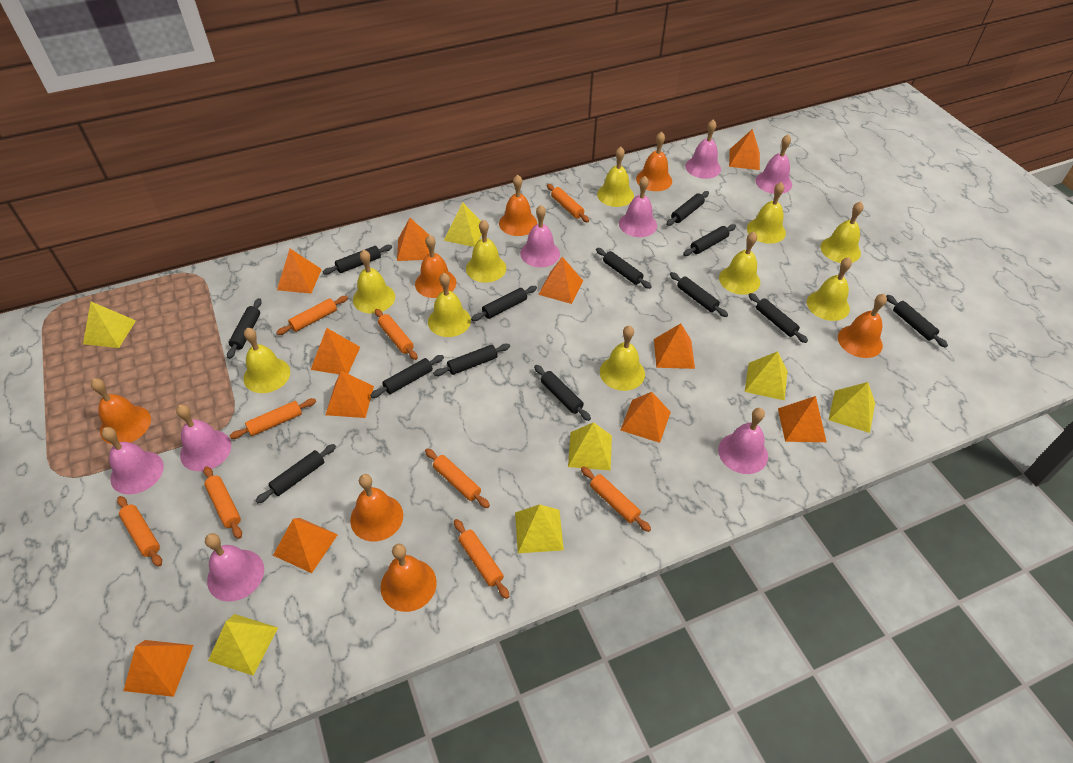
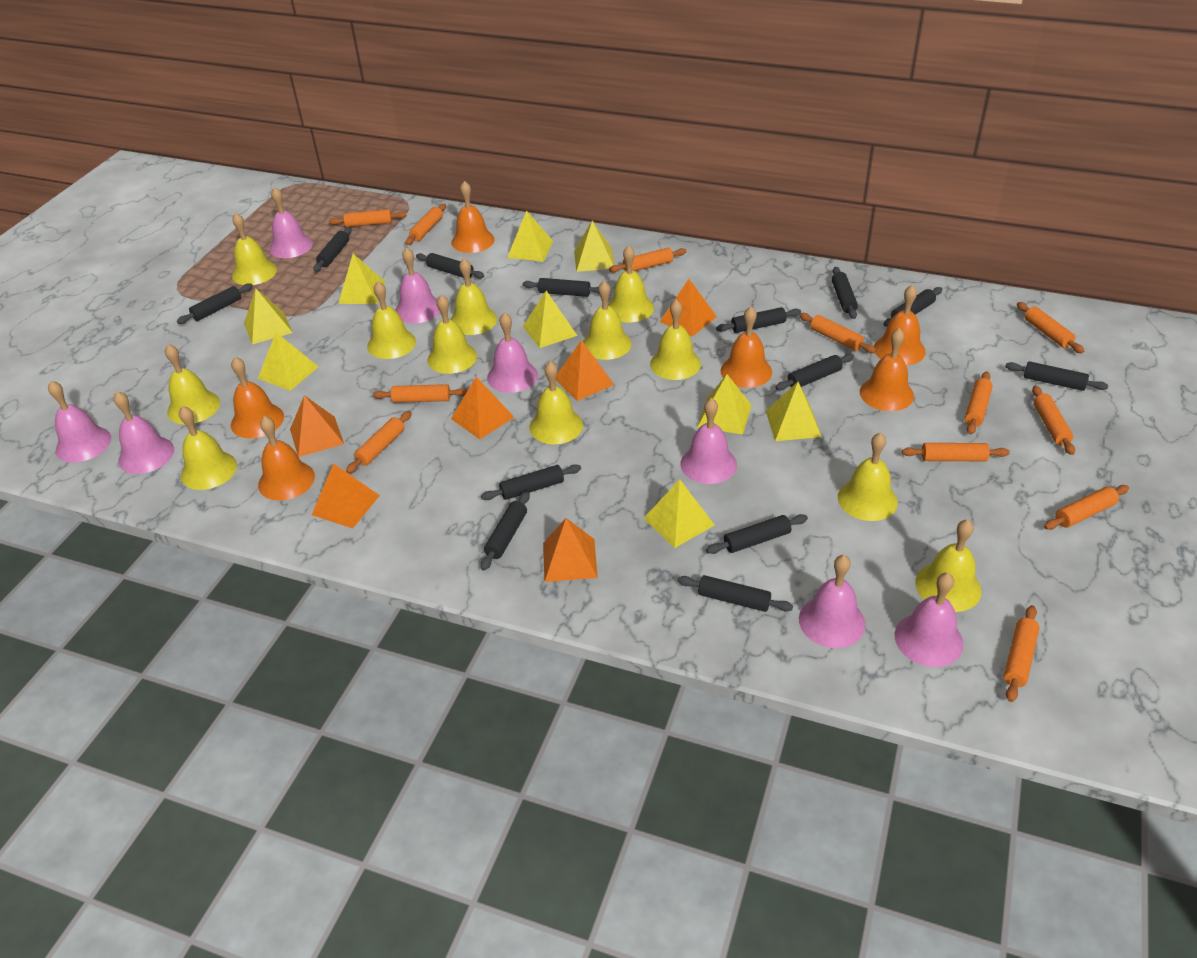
orange bell: [91,378,151,444] [350,474,403,541] [380,544,437,612] [415,235,456,298] [499,175,537,236] [636,132,672,191] [838,294,887,358] = 7 -> [231,357,284,438] [258,416,315,501] [451,181,495,253] [721,307,772,388] [860,328,914,411] [874,285,926,366] = 6
orange pyramid: [123,640,193,697] [273,518,338,573] [277,249,322,293] [310,328,360,374] [326,371,374,418] [397,218,429,261] [538,257,583,304] [621,392,671,443] [654,323,695,369] [729,129,760,170] [778,396,827,442] = 11 -> [290,395,344,457] [312,463,380,528] [451,377,514,439] [543,518,598,582] [556,340,614,401] [659,279,717,337] = 6
orange rolling pin: [117,496,162,567] [204,466,242,539] [230,398,316,439] [276,296,348,335] [375,309,418,360] [425,448,490,508] [454,519,509,599] [547,184,589,223] [581,466,651,532] = 9 -> [329,209,407,227] [346,411,412,473] [373,384,468,403] [406,204,446,245] [609,248,687,272] [799,313,876,353] [902,443,1010,461] [965,371,993,435] [1004,605,1040,702] [1017,302,1084,353] [1032,386,1075,455] [1044,485,1129,530] = 12
yellow bell: [243,328,290,393] [353,250,395,314] [428,273,471,337] [466,220,506,283] [597,147,634,207] [600,325,645,391] [719,232,760,295] [747,182,786,244] [807,257,852,321] [821,201,863,263] = 10 -> [165,344,220,425] [179,406,237,490] [232,213,277,285] [367,281,416,359] [427,295,477,374] [450,258,497,335] [529,361,583,444] [583,281,632,360] [608,245,654,322] [650,299,701,380] [838,432,898,521] [915,519,982,612] = 12
yellow pyramid: [83,302,136,348] [208,614,278,676] [444,202,482,247] [515,504,564,553] [568,422,612,471] [745,351,788,400] [829,382,875,433] = 7 -> [244,288,293,344] [258,333,318,391] [338,254,385,304] [507,210,553,261] [523,291,577,348] [574,221,614,272] [644,479,714,548] [697,374,752,435] [766,382,822,441] = 9

